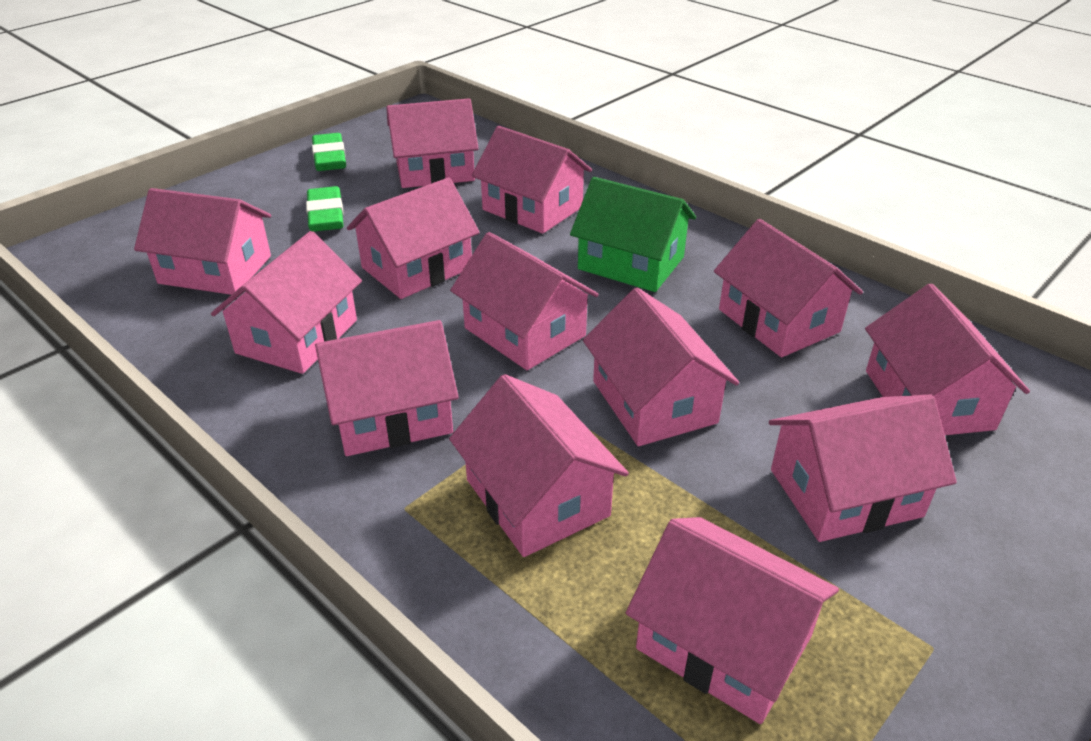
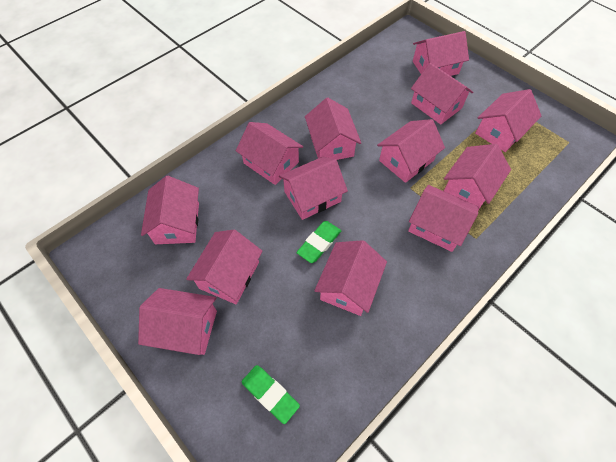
green house: [570,177,696,292] = 1 -> none = 0

